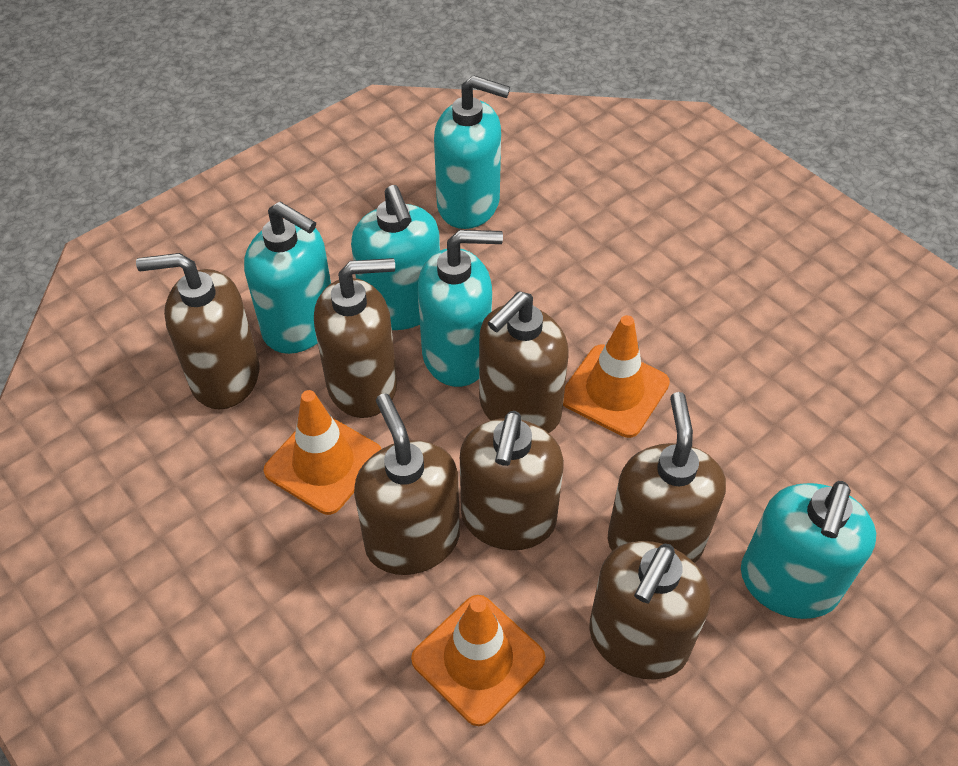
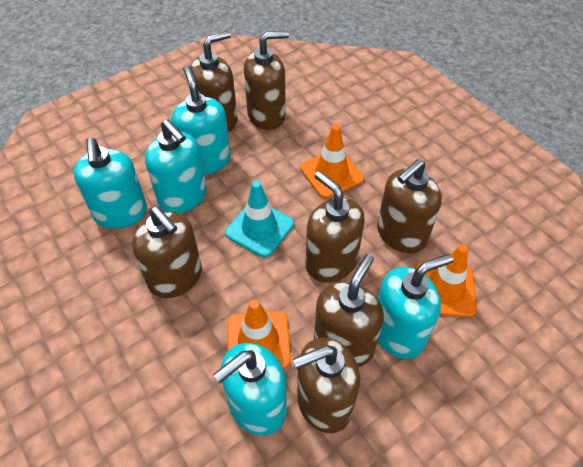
turquoise traffic cone: none = 0 -> [225,181,294,257] = 1

